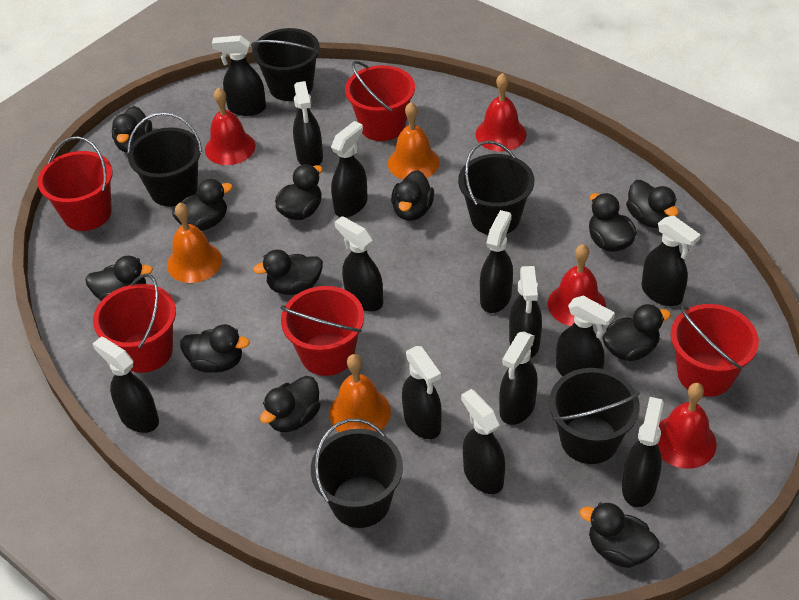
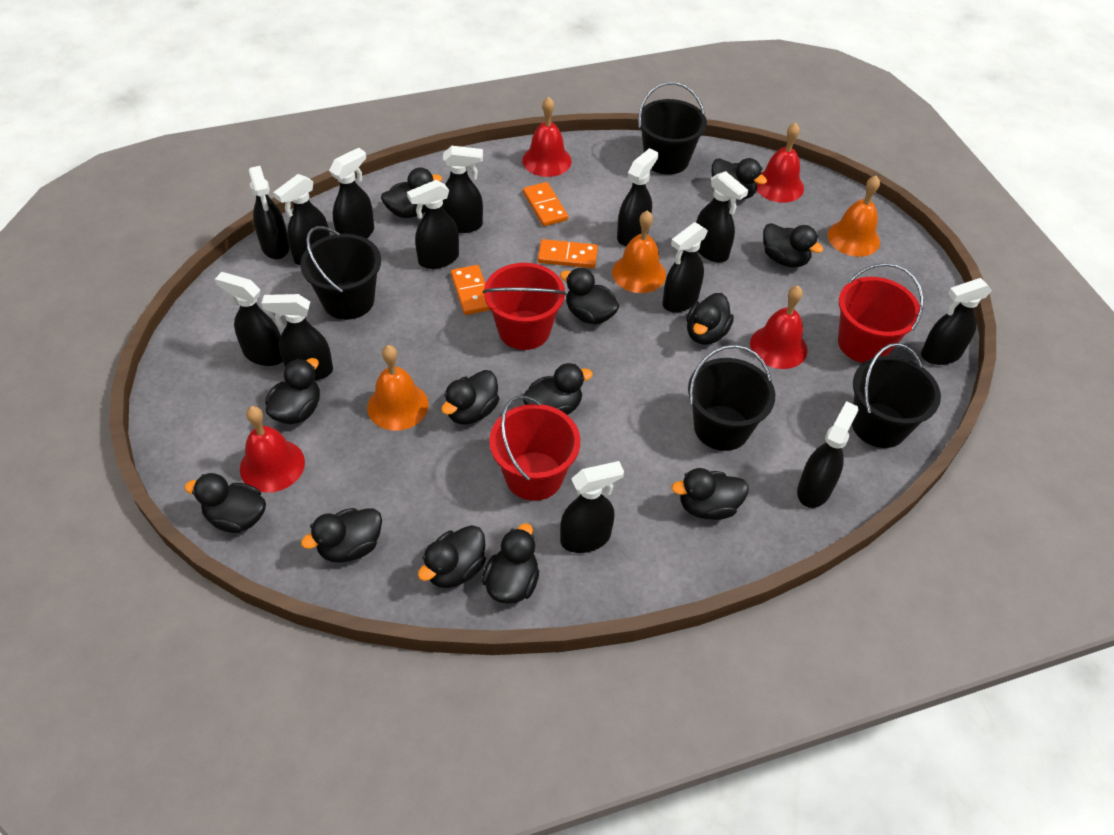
black bucket: [127,112,202,206] [251,28,320,101] [311,418,403,528] [458,141,534,235] [549,368,640,464] = 5 -> [300,226,381,320] [638,82,707,175] [688,345,775,451] [852,343,941,448] = 4
black duck: [85,256,153,301] [112,106,152,153] [172,179,233,231] [180,324,250,373] [253,249,323,295] [260,376,320,432] [275,164,323,220] [391,170,434,221] [580,503,659,568] [589,193,637,252] [602,304,671,361] [626,180,678,228] = 12 -> [184,473,266,533] [265,358,320,424] [301,508,382,563] [381,168,442,218] [418,525,486,588] [441,370,499,424] [482,523,539,604] [523,363,593,415] [560,268,620,324] [671,468,749,520] [687,293,734,345] [712,158,767,200] [763,223,823,268] = 13
orange domino: none = 0 -> [451,265,491,315] [523,182,568,226] [538,239,598,268] = 3
red bucket: [37,136,113,231] [93,273,176,373] [281,286,364,376] [345,61,415,141] [670,304,759,397] = 5 -> [483,263,566,350] [489,396,580,501] [838,263,924,363] = 3

